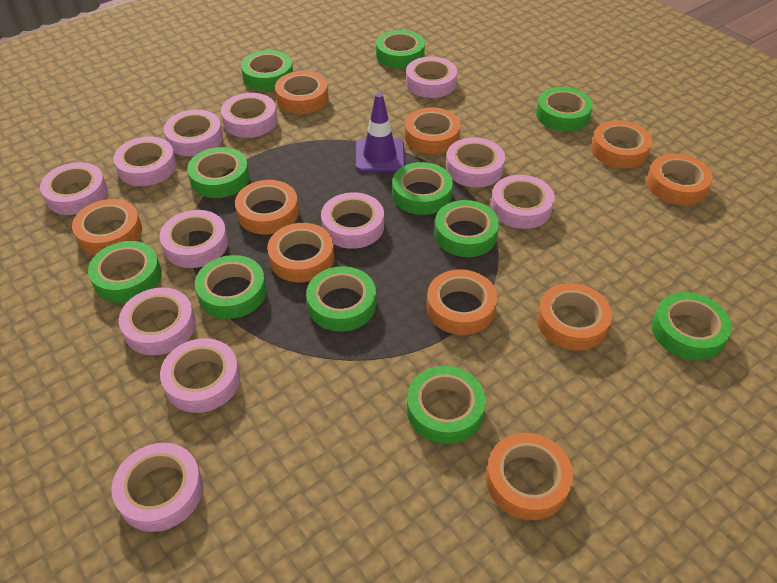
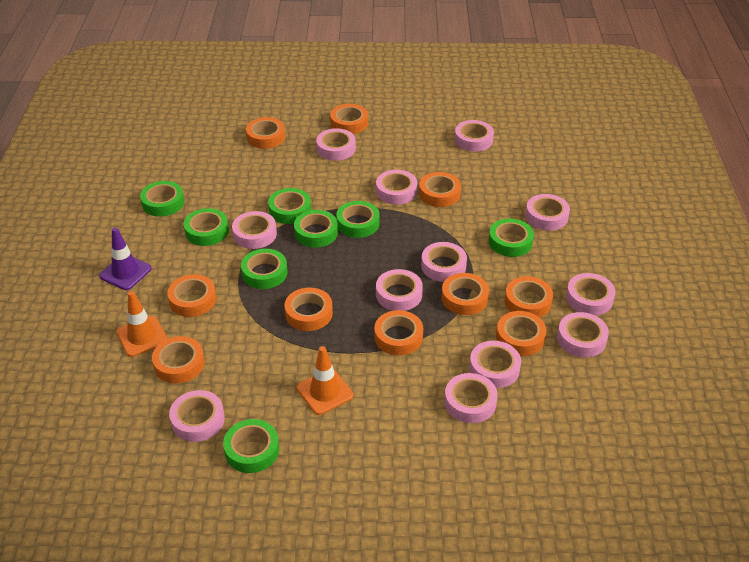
green tape: [88,241,162,303] [187,147,250,198] [195,255,266,319] [241,50,293,91] [306,266,376,332] [376,30,425,69] [392,162,453,215] [407,366,486,444] [435,200,499,257] [536,87,593,132] [652,292,732,361] = 11 -> [140,181,184,217] [184,208,229,246] [223,419,279,473] [241,249,288,289] [268,188,311,224] [294,210,338,248] [336,201,380,238] [489,219,534,257] = 8
orange traffic cone: none = 0 -> [116,291,168,357] [297,346,353,415] = 2

